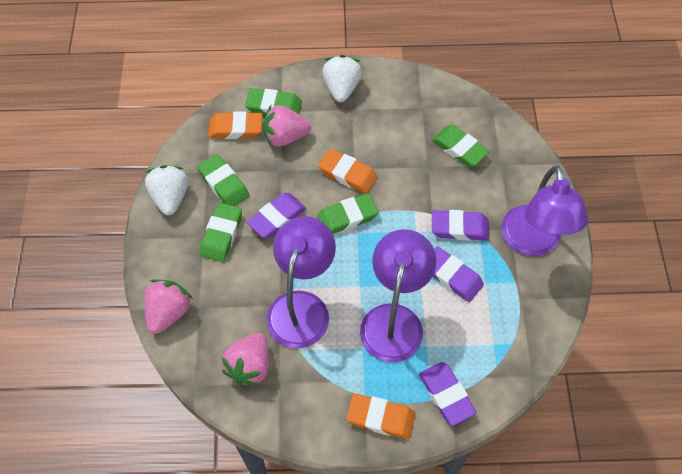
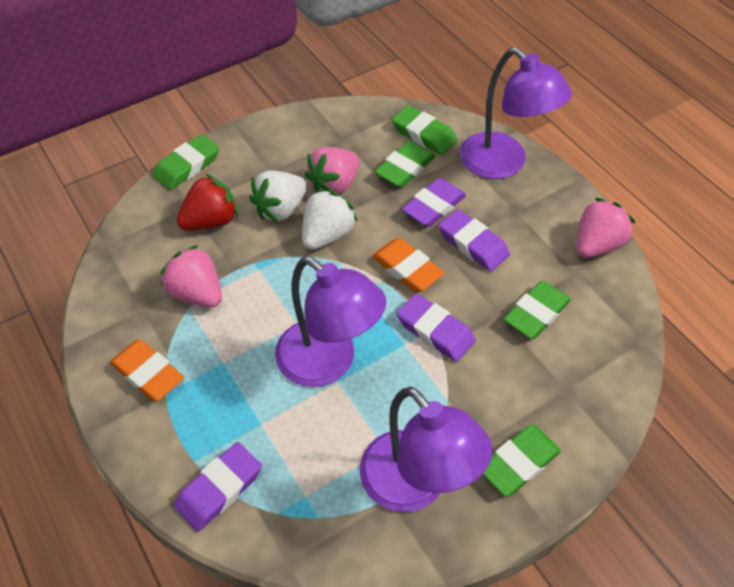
orange eraser: [208,112,263,139] [318,149,378,194] [346,393,415,439] = 3 -> [110,339,184,401] [372,238,444,292] = 2
red strawberry: none = 0 -> [177,174,238,230] = 1

